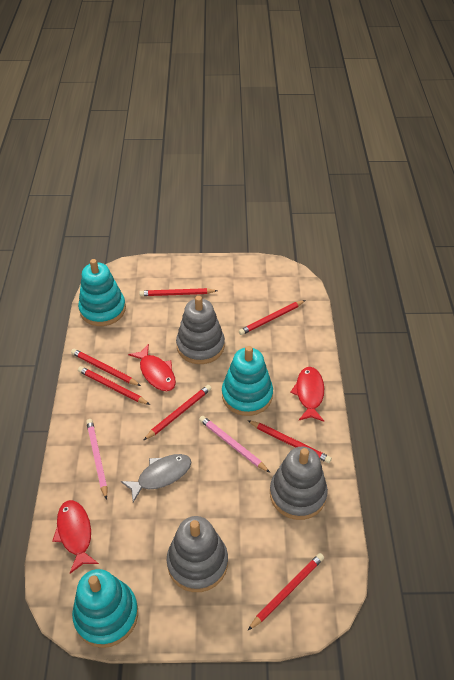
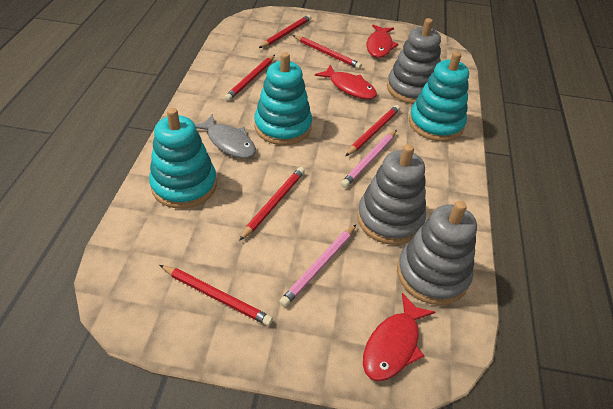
red pencil: [71,349,141,386] [78,366,150,405] [139,288,218,296] [144,385,212,440] [239,300,305,335] [247,420,332,463] [248,553,324,630] = 7 -> [160,265,273,326] [224,55,275,101] [239,167,305,241] [259,15,311,48] [293,35,362,69] [346,105,400,156] = 6

